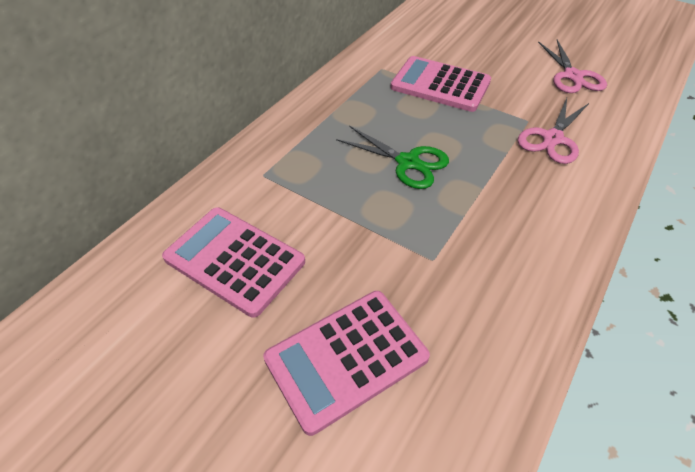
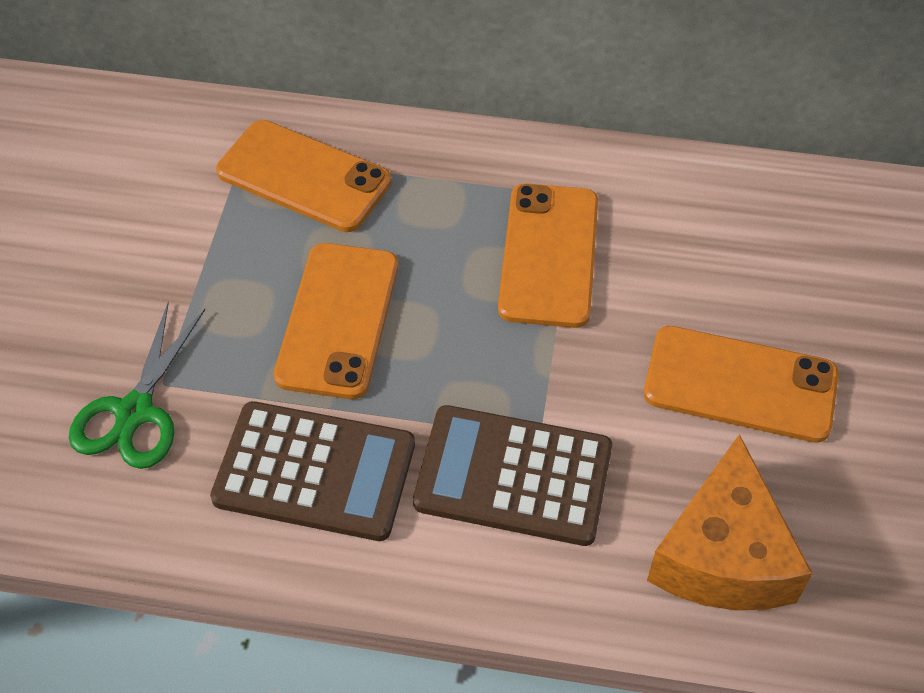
brown calculator: none = 0 -> [210,401,415,541] [413,405,612,546] = 2
orange cheese: none = 0 -> [647,434,813,610] = 1
orange phone: none = 0 -> [216,120,392,232] [274,243,398,399] [498,183,598,328] [644,326,839,443] = 4
pink calculator: [162,207,305,318] [263,291,430,436] [390,56,491,112] = 3 -> none = 0
pink scissors: [518,98,589,164] [538,40,607,93] = 2 -> none = 0

